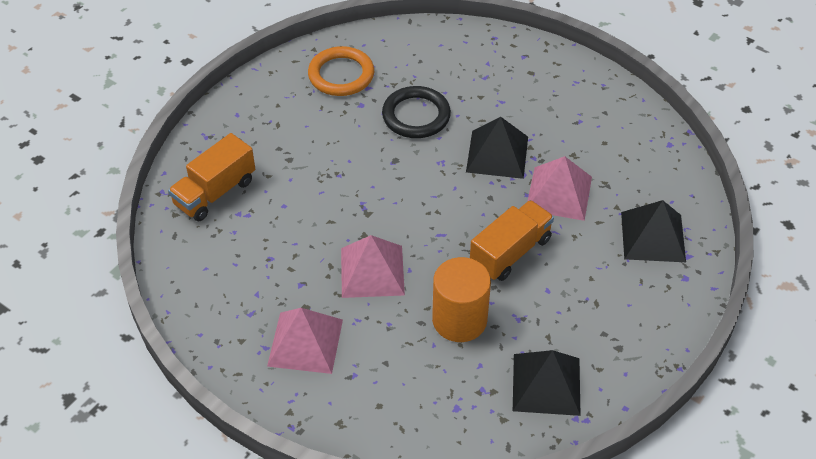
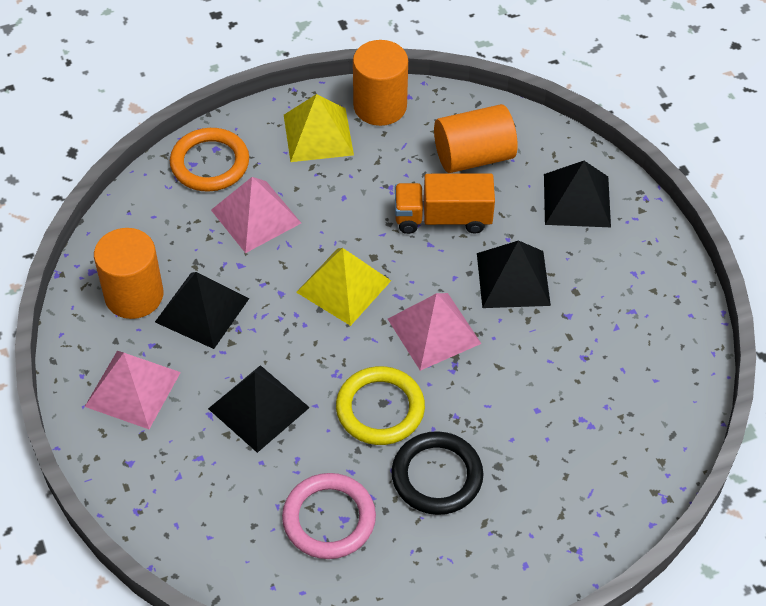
black pyramid: [466,117,528,179] [513,350,581,416] [621,200,686,262] = 3 -> [155,272,250,349] [208,365,310,453] [477,240,551,308] [544,161,611,227] = 4
orange cylinder: [432,257,491,342] = 1 -> [94,228,163,319] [353,40,408,126] [434,104,518,173] = 3
orange truck: [168,133,255,221] [470,200,554,281] = 2 -> [395,173,495,234] = 1
pink ring: none = 0 -> [282,473,376,559] = 1
yellow pyramid: none = 0 -> [284,94,354,162] [296,248,391,326] = 2
yellow ring: none = 0 -> [336,366,425,445] = 1

